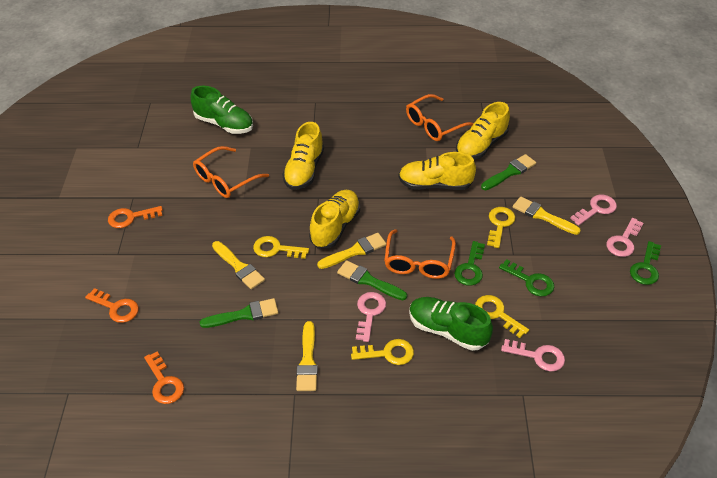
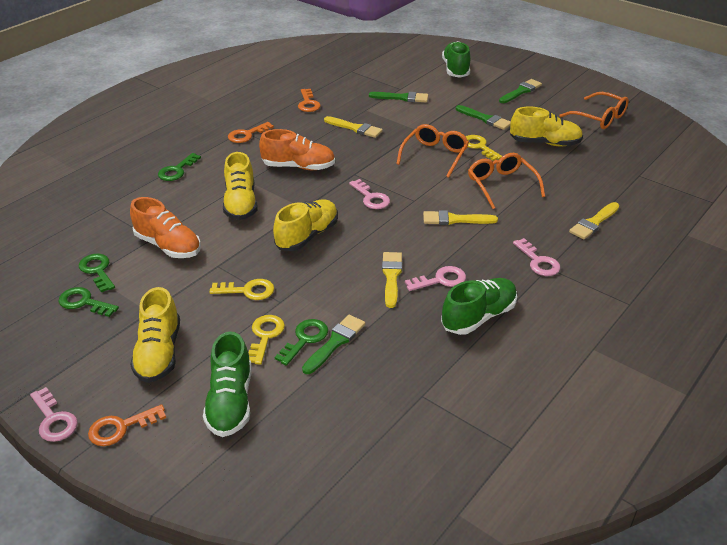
green brush: [200,298,278,328] [337,260,407,300] [481,154,536,190] = 3 -> [302,315,365,374] [369,92,428,102] [456,105,511,130] [499,79,542,103] = 4
green key: [454,241,485,286] [499,259,554,296] [630,241,661,285] = 3 -> [58,287,119,317] [79,254,115,293] [158,153,201,181] [275,319,328,366] = 4
green shoe: [191,86,253,134] [409,297,493,351] = 2 -> [203,331,252,437] [441,278,517,335] [442,41,470,78] = 3
orange shoe: none = 0 -> [130,197,201,258] [259,129,335,170] = 2
yellow key: [253,236,309,259] [351,339,414,365] [475,295,529,338] [487,207,515,248] = 4 -> [210,279,274,300] [248,315,285,365] [465,135,502,161] = 3

